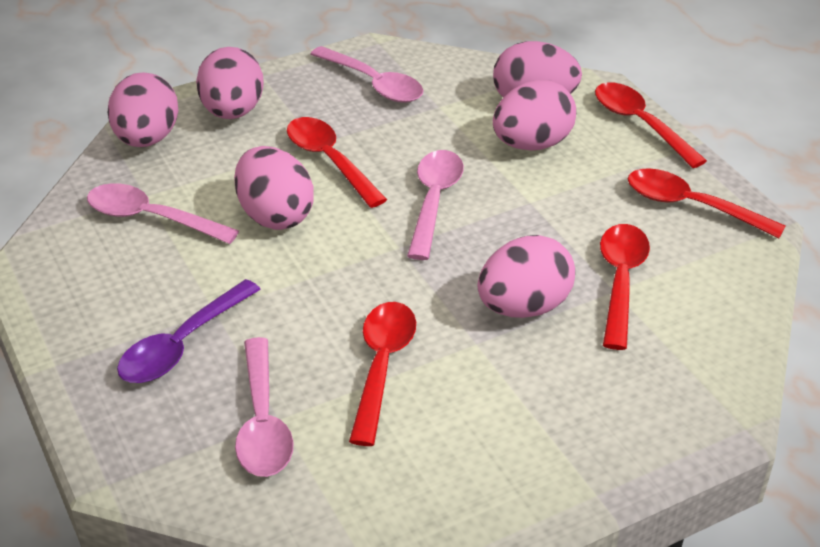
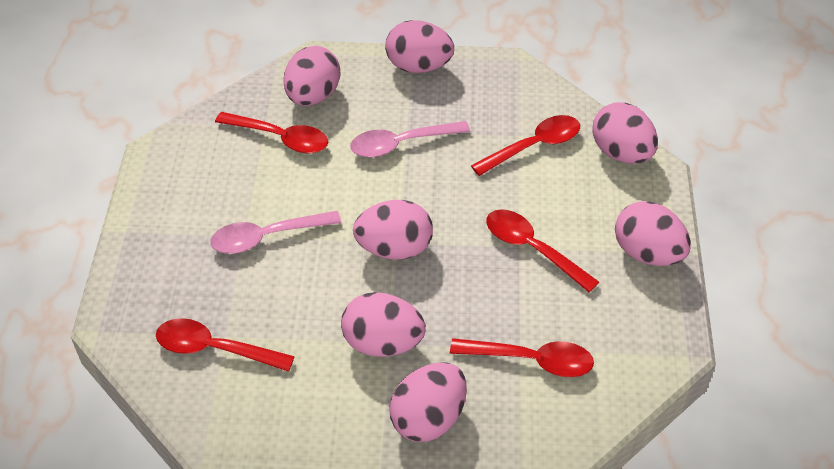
pink egg: [108,72,178,147] [196,47,264,119] [234,146,314,230] [477,235,575,318] [493,41,582,98] [493,80,576,151] = 6 -> [283,46,340,106] [341,292,426,357] [353,200,433,260] [385,20,454,73] [389,362,467,442] [592,102,658,164] [615,201,691,266] = 7
pink spoon: [87,183,239,244] [235,337,294,477] [310,46,424,103] [407,150,464,260] = 4 -> [210,211,341,254] [350,121,470,158] = 2
purple spoon: [117,279,261,383] = 1 -> none = 0

